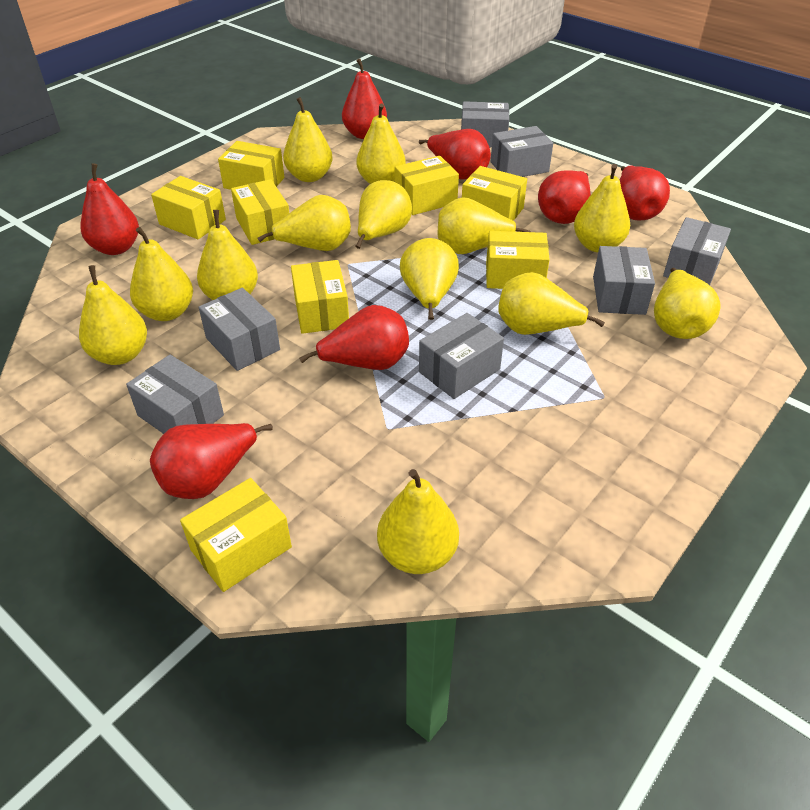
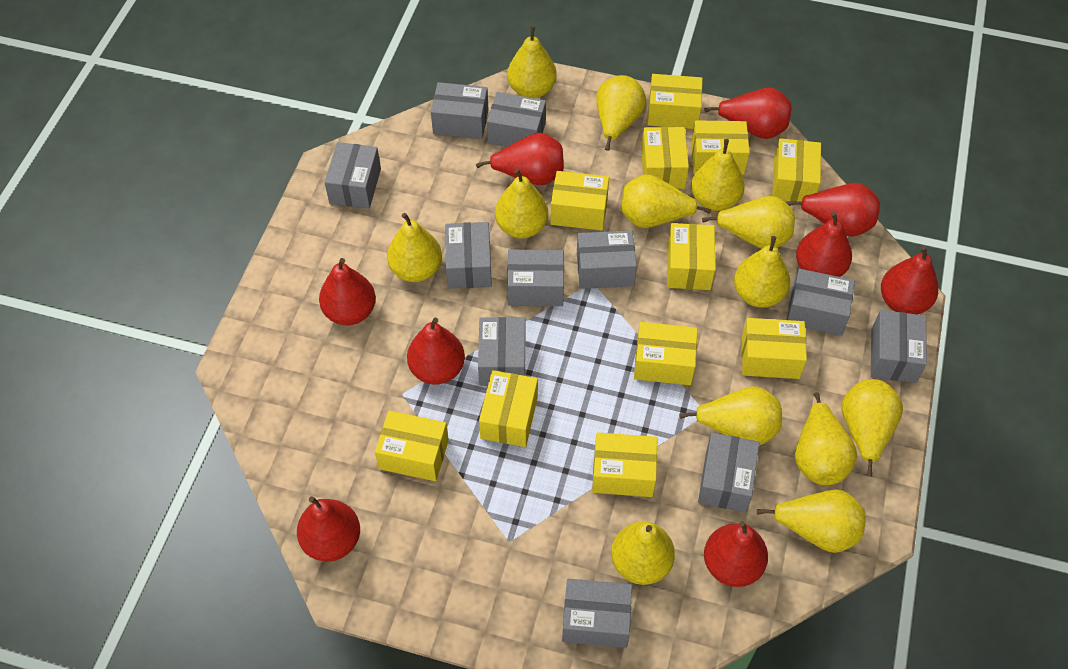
grey box: [126,355,224,434] [199,288,280,371] [419,313,504,399] [461,101,509,147] [491,126,553,177] [593,246,655,315] [663,217,731,285] = 7 -> [324,142,381,209] [431,82,489,139] [445,222,492,289] [478,317,526,386] [487,92,546,147] [507,250,564,306] [562,579,632,648] [577,231,637,289] [698,432,759,512] [787,269,855,336] [871,310,927,383] = 11
red pear: [81,163,139,255] [150,423,273,499] [299,305,409,370] [342,58,387,139] [419,129,491,179] [538,170,591,224] [620,165,670,220] = 7 -> [297,496,360,562] [319,258,376,325] [407,317,465,384] [476,133,564,185] [704,88,791,139] [704,521,768,587] [786,183,880,237] [796,212,852,277] [881,246,938,315] = 9
yellow box: [151,176,226,239] [180,478,292,592] [218,141,284,190] [231,179,289,245] [291,260,349,334] [395,156,459,215] [462,166,527,221] [486,231,550,289] = 8 -> [375,411,449,481] [479,370,538,447] [550,171,609,231] [592,432,658,497] [634,322,698,385] [641,127,689,189] [647,74,703,129] [667,223,715,290] [691,120,750,174] [742,318,807,379] [772,138,821,202] = 11

